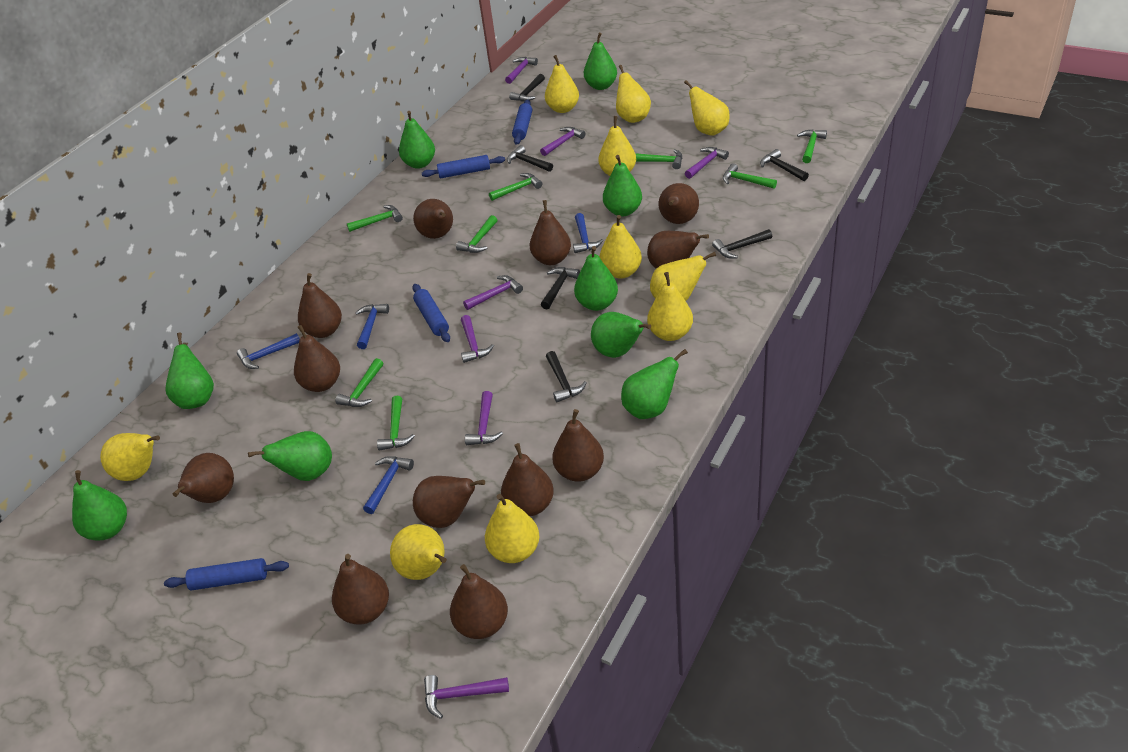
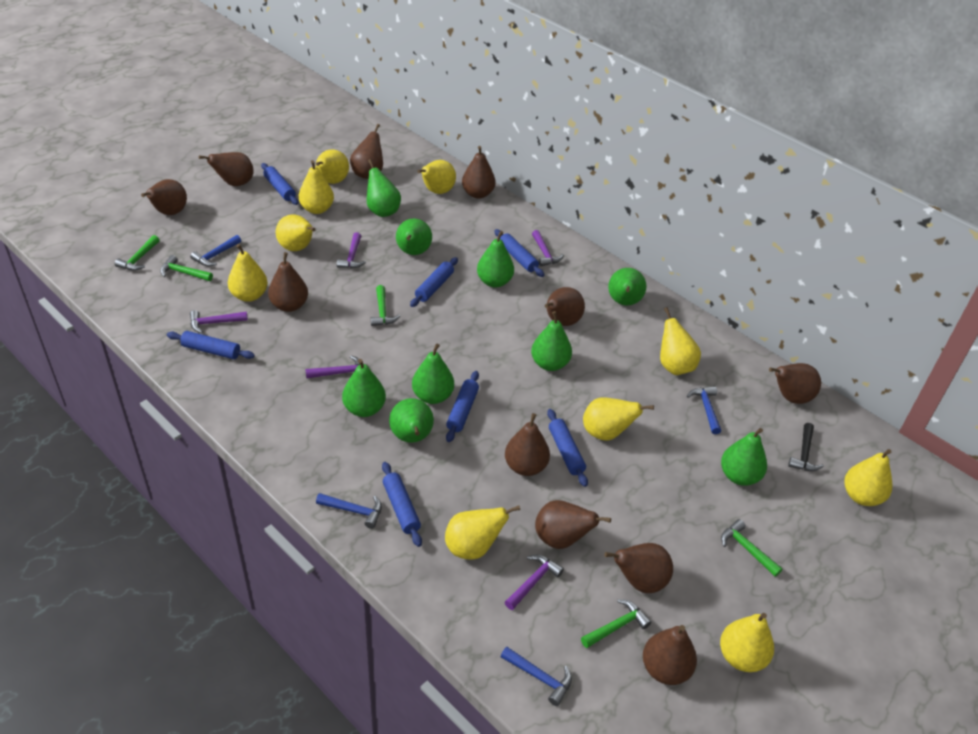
black hammer: [507,145,553,172] [509,74,545,102] [541,267,580,309] [546,351,586,402] [712,229,772,259] [760,149,809,181] = 6 -> [788,423,824,471] = 1
blue rolling pin: [164,558,289,591] [412,284,450,342] [422,155,505,178] [512,100,532,145] = 4 -> [167,331,255,359] [261,163,298,205] [382,462,422,547] [410,257,458,307] [446,371,479,442] [494,229,544,277] [547,409,588,487] = 7
brown pear: [173,453,234,503] [294,325,340,392] [298,273,342,338] [332,554,389,624] [413,199,453,239] [413,476,485,528] [450,564,508,639] [501,443,554,516] [530,200,571,265] [552,409,604,482] [647,231,709,269] [659,183,699,224] = 12 -> [141,179,187,215] [199,152,254,186] [268,252,308,312] [350,124,383,179] [462,146,495,199] [505,413,550,476] [535,500,611,549] [545,287,585,326] [604,543,673,593] [643,625,697,685] [769,363,821,404] = 11
green hammer: [335,358,383,407] [347,205,403,232] [377,396,415,451] [456,215,497,253] [489,173,542,201] [635,149,682,169] [723,163,777,189] [797,130,827,163] = 8 -> [115,235,159,271] [160,255,213,281] [371,285,400,326] [581,599,652,648] [721,519,783,577] = 5
purple hammer: [424,675,509,719] [461,315,494,363] [463,275,523,310] [465,391,503,445] [505,57,538,84] [540,127,586,156] [685,147,729,179] = 7 -> [190,310,248,333] [305,356,360,379] [337,232,366,269] [505,555,564,610] [532,230,564,266] = 5

